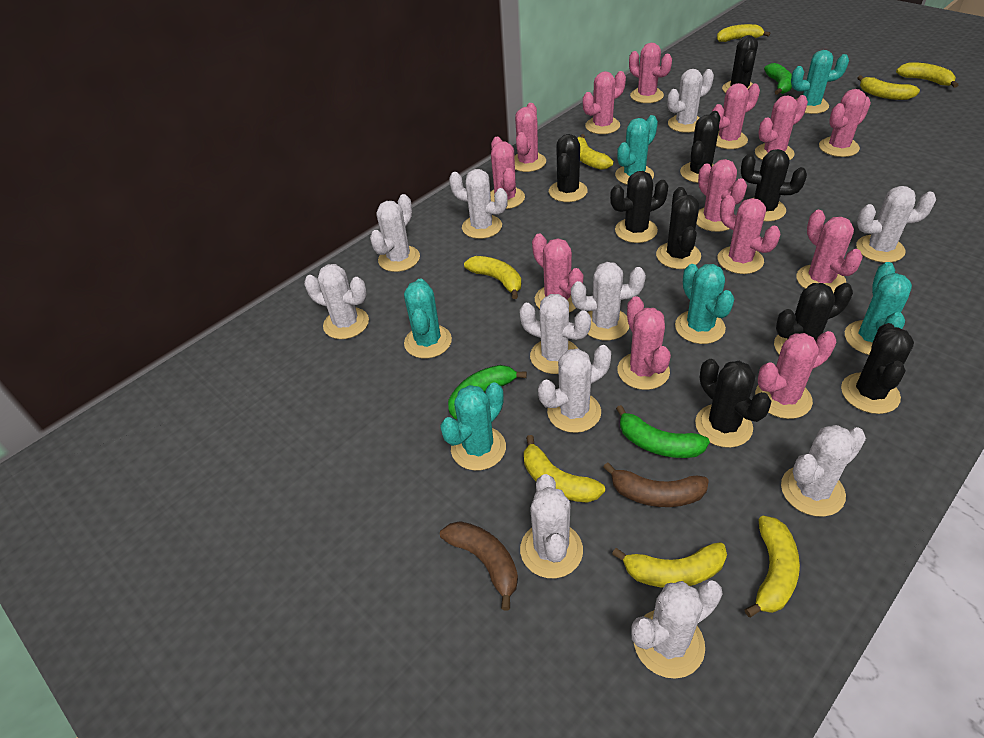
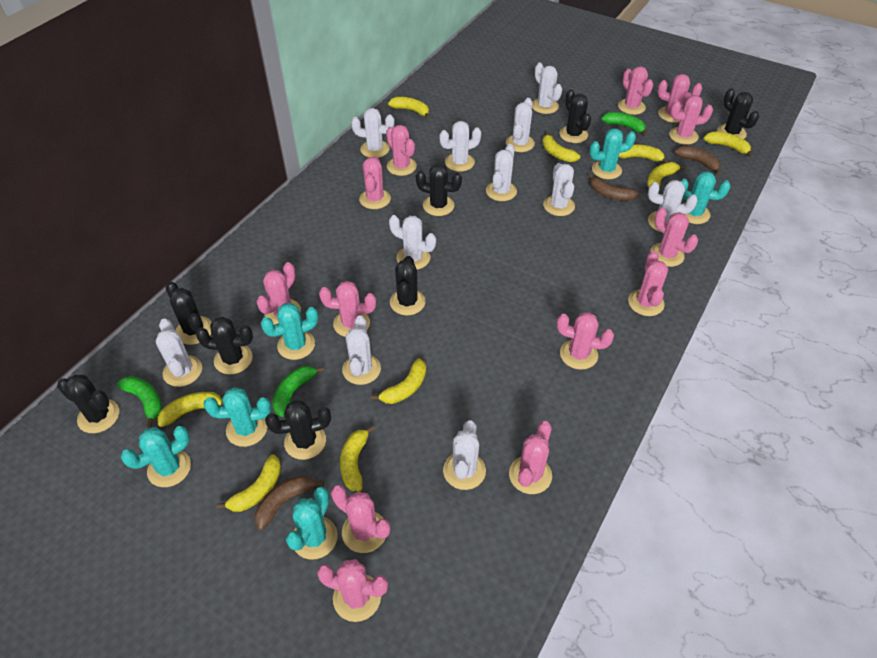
black cactus: [549,134,588,202] [610,171,668,243] [656,187,701,269] [680,111,720,183] [695,359,772,448] [722,35,758,93] [741,149,807,222] [774,283,853,355] [841,323,914,414] = 9 -> [57,375,119,433] [165,281,212,345] [196,317,253,374] [265,400,331,460] [390,256,426,315] [416,164,462,216] [559,89,591,143] [717,89,759,139] = 8
brown banana: [440,521,518,610] [603,462,709,507] = 2 -> [255,475,324,530] [589,173,638,201] [674,146,721,175] = 3
yellow banana: [464,256,521,299] [524,435,605,503] [577,134,613,170] [612,542,727,588] [717,24,770,42] [744,516,800,617] [857,75,920,100] [896,62,958,88] = 8 -> [157,392,224,427] [216,454,281,512] [340,425,375,491] [371,358,426,404] [388,97,430,119] [542,131,580,162] [619,145,669,163] [647,162,686,188] [703,132,753,157] = 9

